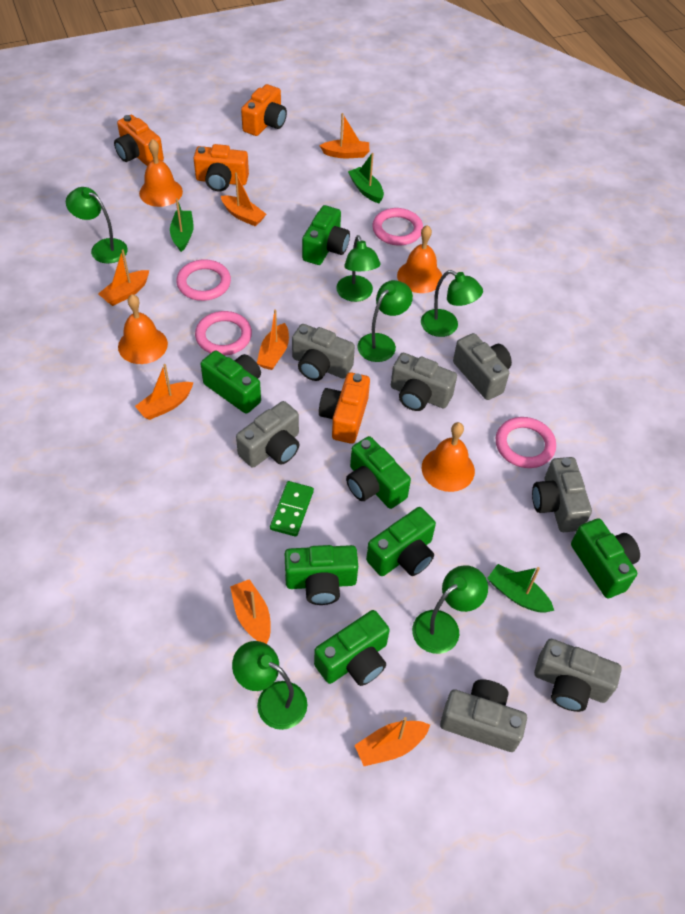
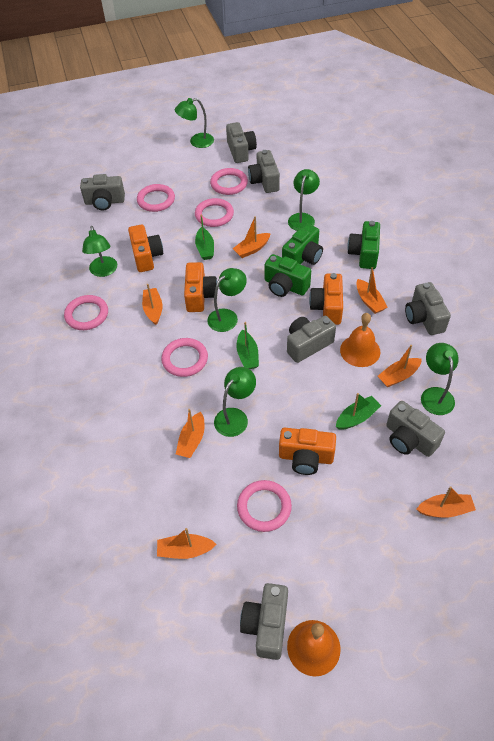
green camera: [201,351,261,414] [285,545,358,605] [302,205,350,265] [314,610,390,686] [346,436,411,509] [366,507,436,576] [571,518,640,598] = 7 -> [264,254,311,297] [282,224,323,265] [347,221,380,269] = 3
green domino: [270,481,314,537] = 1 -> none = 0
orange bell: [118,294,168,364] [139,139,183,207] [397,225,442,293] [422,422,475,492] = 4 -> [287,620,340,677] [340,313,380,367] = 2
pink ring: [176,259,231,301] [195,311,252,356] [372,208,423,246] [496,417,556,468] = 4 -> [64,295,108,330] [137,184,175,212] [161,338,208,377] [195,198,234,227] [210,168,248,195] [237,480,292,532] = 6

